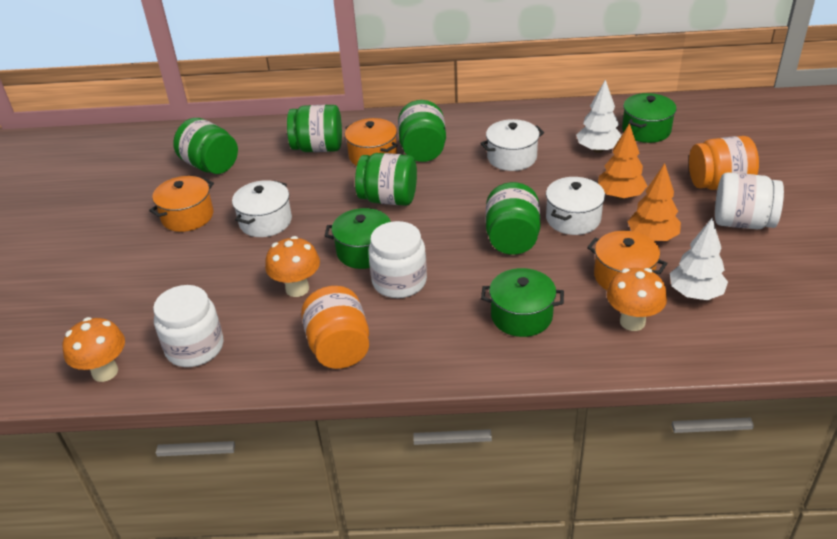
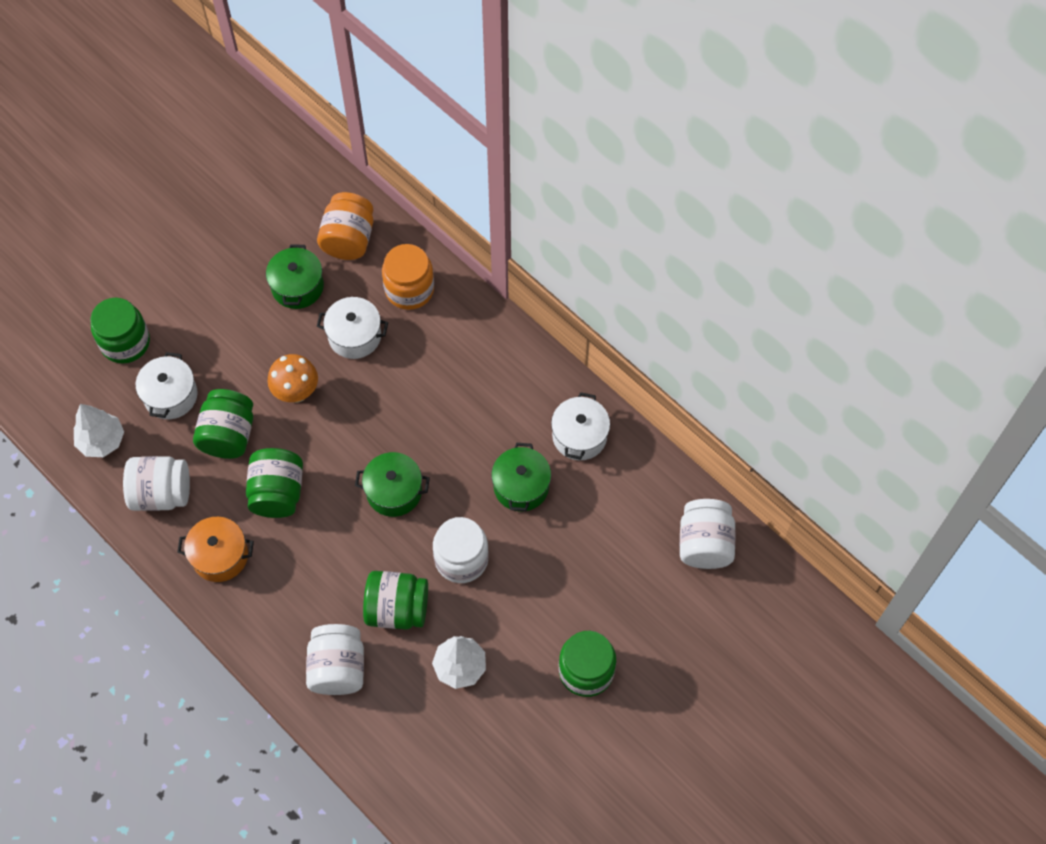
orange mushroom: [63,317,125,382] [265,236,320,297] [607,268,667,331] = 3 -> [267,354,318,403] = 1
orange pot: [149,176,214,232] [345,118,398,166] [587,231,668,290] = 3 -> [177,517,254,582] = 1
orange tree: [598,123,647,199] [628,163,681,242] = 2 -> none = 0
white jar: [153,285,223,367] [368,221,427,298] [715,172,784,229] = 3 -> [123,456,190,511] [306,624,364,695] [433,517,489,583] [680,499,735,569] = 4

